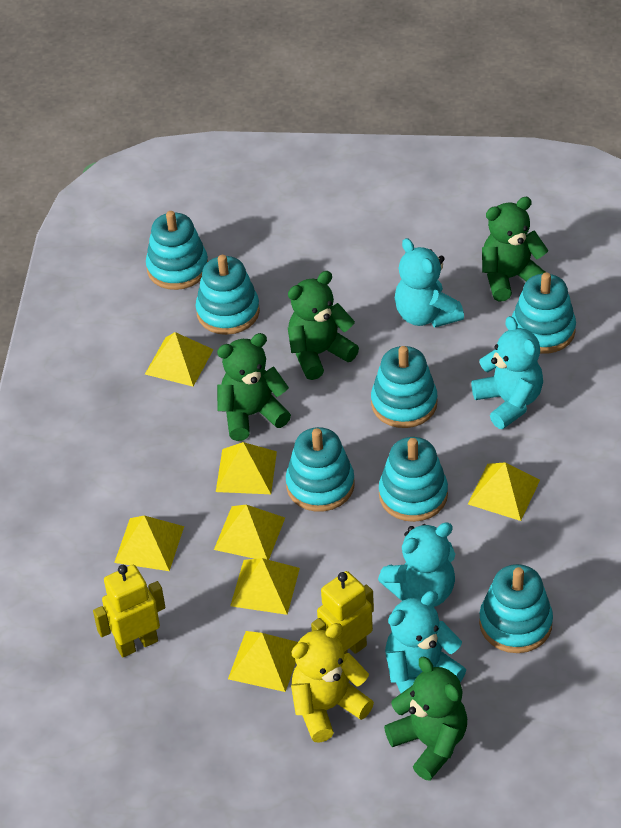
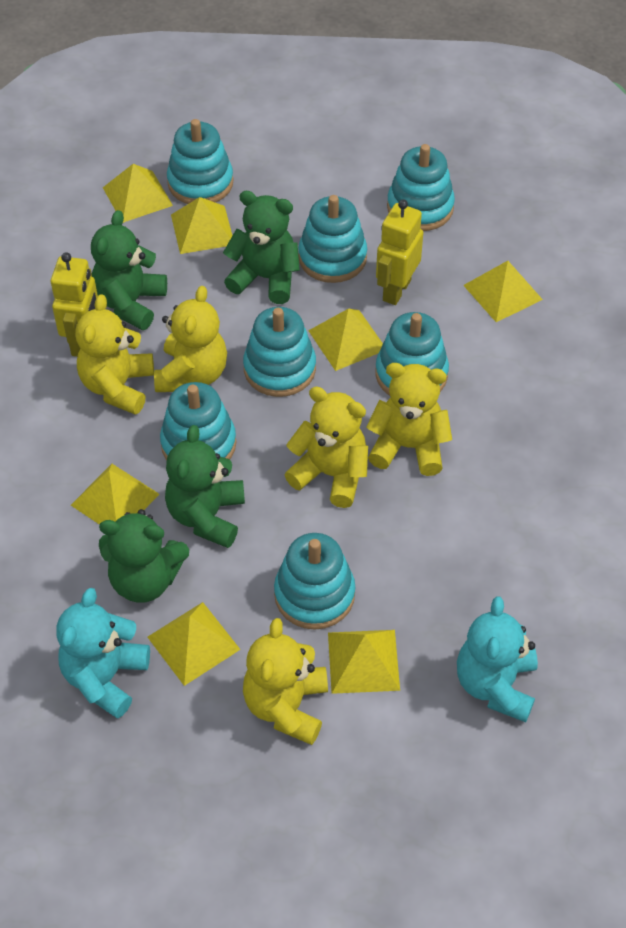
turquoise teddy bear: [378,522,455,607] [385,591,466,693] [395,238,464,327] [471,316,543,429] = 4 -> [56,588,150,718] [457,596,538,722] = 2
yellow teddy bear: [291,623,374,743] = 1 -> [75,294,154,415] [154,286,227,392] [243,618,328,745] [285,387,368,508] [366,363,452,476] = 5

